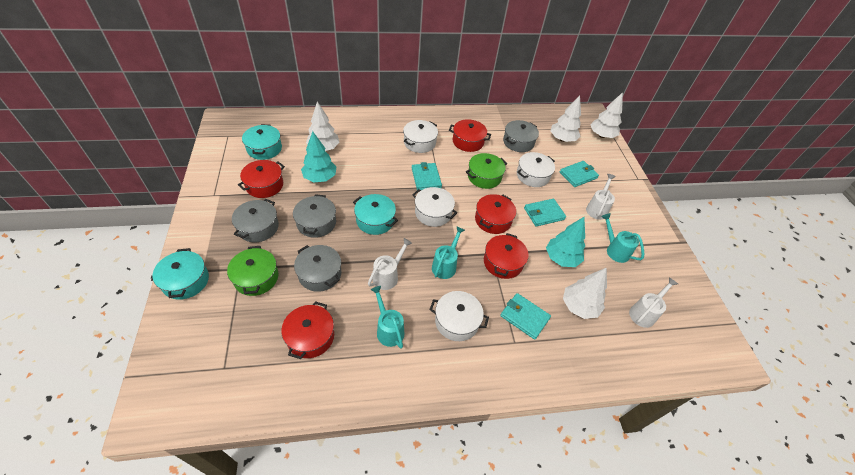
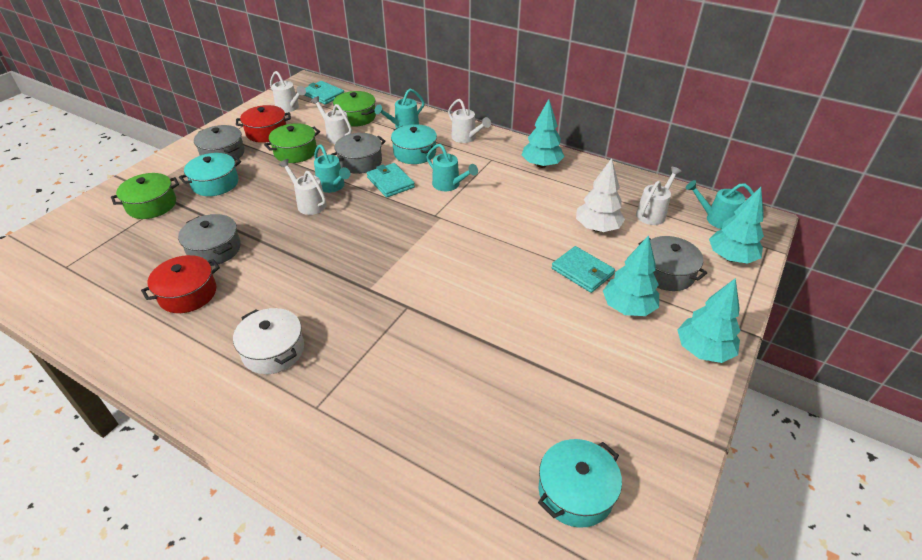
green pot: [227,246,279,296] [466,153,507,189] = 2 -> [111,173,179,219] [264,123,320,163] [333,91,376,127] = 3
red pot: [238,160,285,198] [281,301,334,359] [449,119,491,152] [475,194,516,234] [484,233,528,279] = 5 -> [141,255,220,313] [236,105,291,143] = 2
turquoise tree: [301,131,336,182] [546,217,585,267] = 2 -> [522,99,565,168] [603,235,659,316] [677,278,741,363] [709,187,764,264] = 4
turquoise wallet: [412,162,442,190] [500,293,551,340] [524,199,566,227] [560,161,599,187] = 4 -> [305,81,344,105] [367,163,415,198] [552,246,615,293] = 3
turquoise watering can: [371,286,404,349] [432,226,465,279] [601,213,644,263] = 3 -> [314,144,350,193] [375,89,425,128] [427,144,478,191] [686,180,754,229] = 4
white pot: [403,120,438,153] [413,187,457,227] [429,291,489,341] [517,152,555,187] = 4 -> [233,308,304,374] = 1
white tree: [306,102,339,151] [550,96,581,142] [563,268,607,319] [590,92,623,138] = 4 -> [576,158,625,232] = 1
white watering can: [368,238,412,290] [586,174,616,220] [629,278,678,328] = 3 -> [270,71,306,113] [278,159,327,215] [311,96,352,144] [448,99,491,143] [636,167,682,225] = 5

